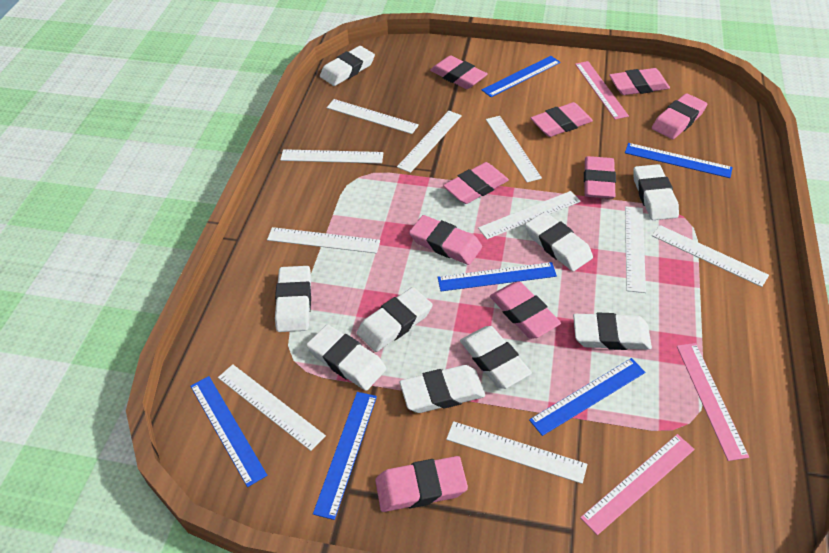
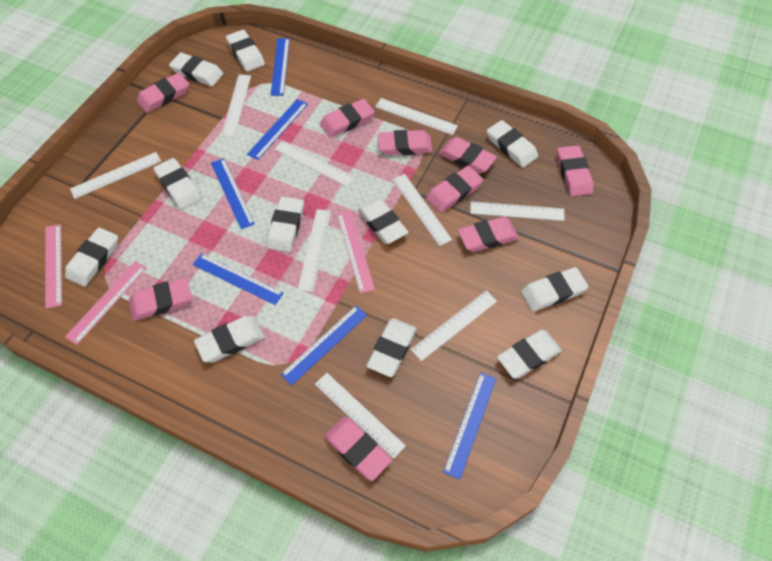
white eraser: [275,266,311,332] [307,324,386,391] [320,46,375,86] [357,287,433,352] [400,365,485,413] [460,326,532,389] [525,212,593,271] [573,313,652,350] [633,164,679,220] = 9 -> [65,227,118,286] [153,158,201,209] [169,52,223,87] [194,316,265,362] [226,30,265,72] [267,197,304,252] [358,198,408,244] [367,318,417,377] [487,120,538,167] [497,330,562,379] [521,267,589,312] = 11
white ruler: [218,364,326,451] [267,227,380,253] [280,149,383,163] [327,99,419,134] [397,111,462,173] [446,421,588,484] [478,191,581,239] [486,116,542,182] [625,206,646,293] [652,225,769,287] = 10 -> [70,152,161,199] [221,75,251,137] [275,140,355,187] [298,209,331,292] [315,373,406,459] [375,98,458,135] [392,174,452,246] [411,291,497,361] [470,201,565,221] = 9

